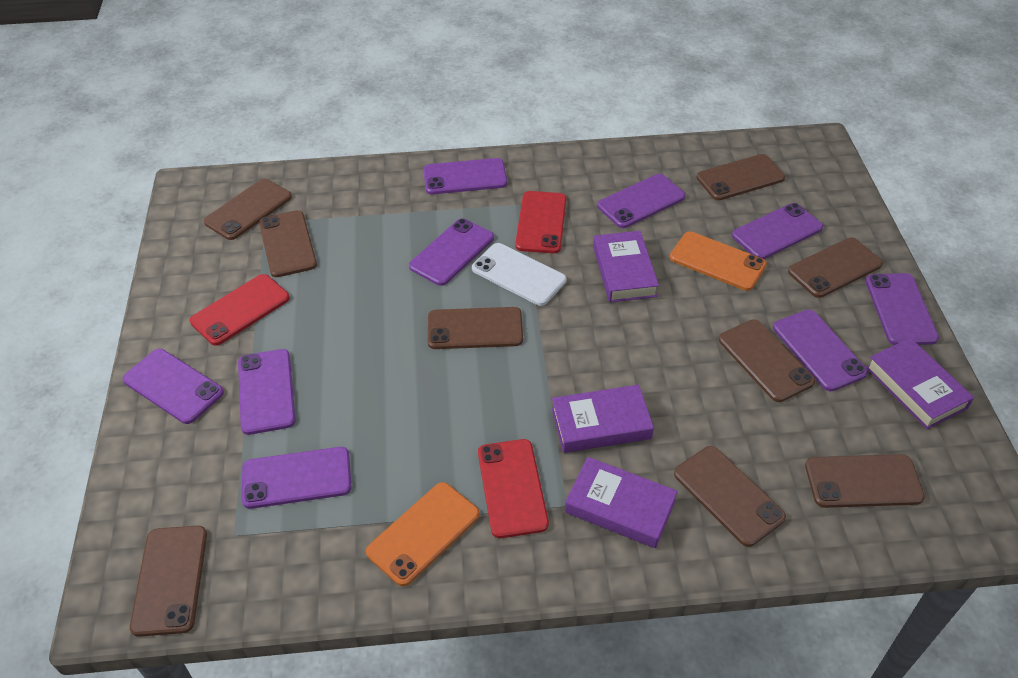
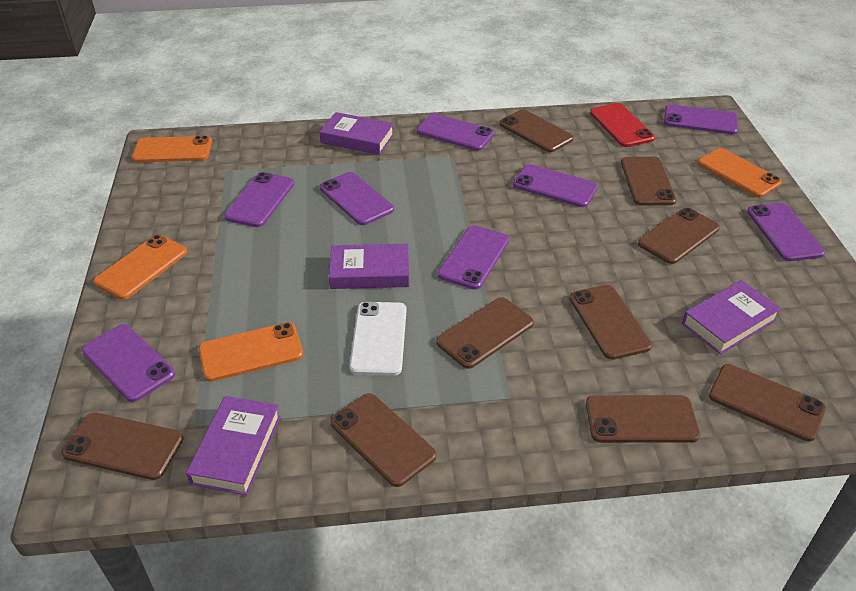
orange phone: [366,482,480,586] [670,232,767,291] = 2 -> [94,235,187,300] [132,136,212,162] [199,322,303,382] [697,148,782,197] = 4
purple phone: [122,349,224,424] [238,349,296,435] [242,447,351,509] [409,218,494,286] [423,158,507,194] [597,174,685,228] [732,203,823,259] [773,310,868,391] [865,273,939,345] = 9 -> [82,324,175,402] [224,172,294,227] [320,172,394,225] [417,114,494,151] [438,225,509,290] [513,164,598,207] [664,104,738,134] [747,203,825,261] = 8
red phone: [190,274,290,346] [478,439,549,538] [515,191,566,253] = 3 -> [590,103,655,147] = 1

